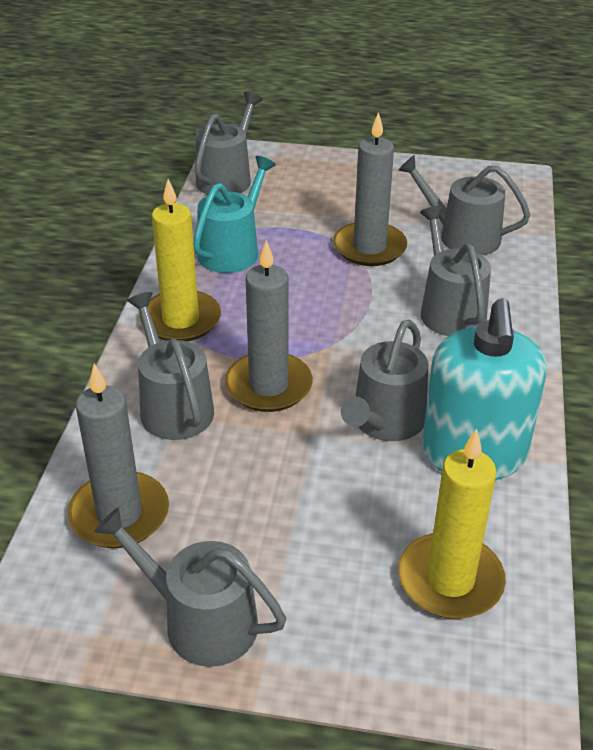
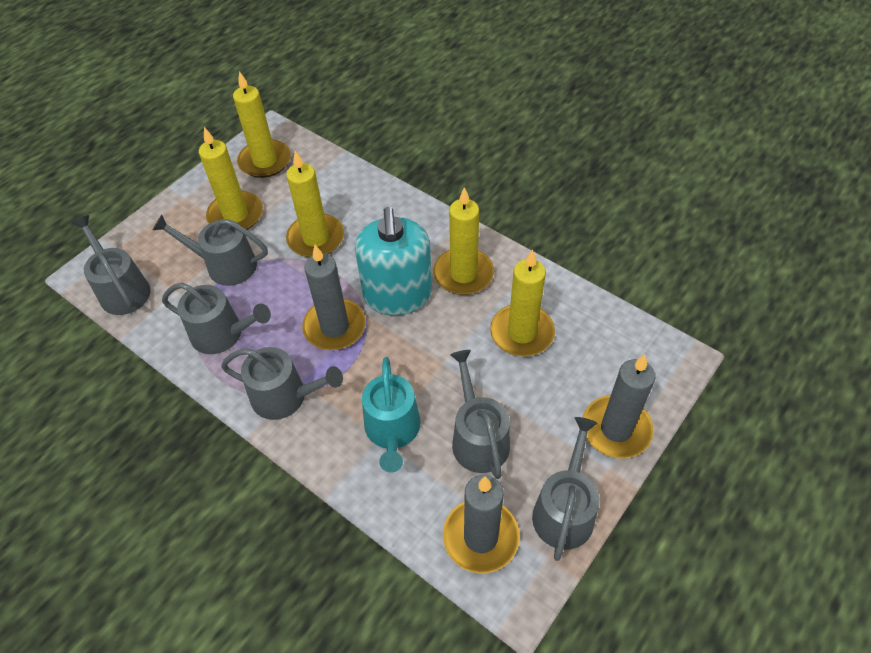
yellow candle: [139,179,221,341] [398,429,506,619] = 2 -> [199,127,263,230] [233,71,291,178] [286,151,344,258] [433,187,494,295] [490,249,555,357] = 5

